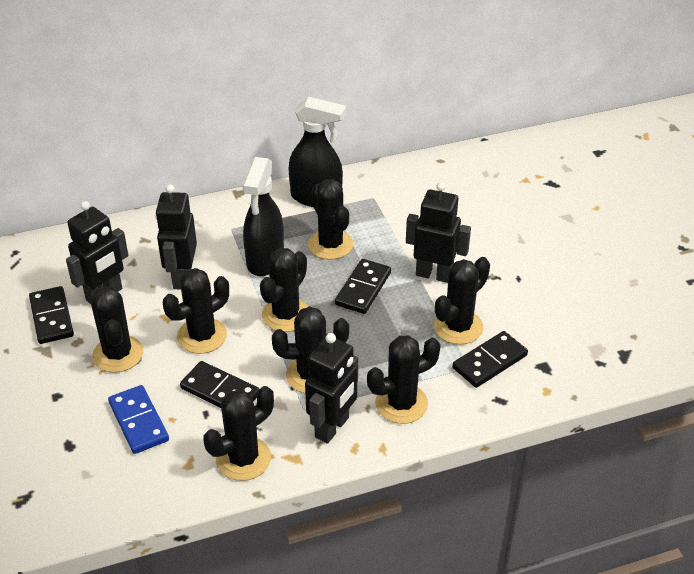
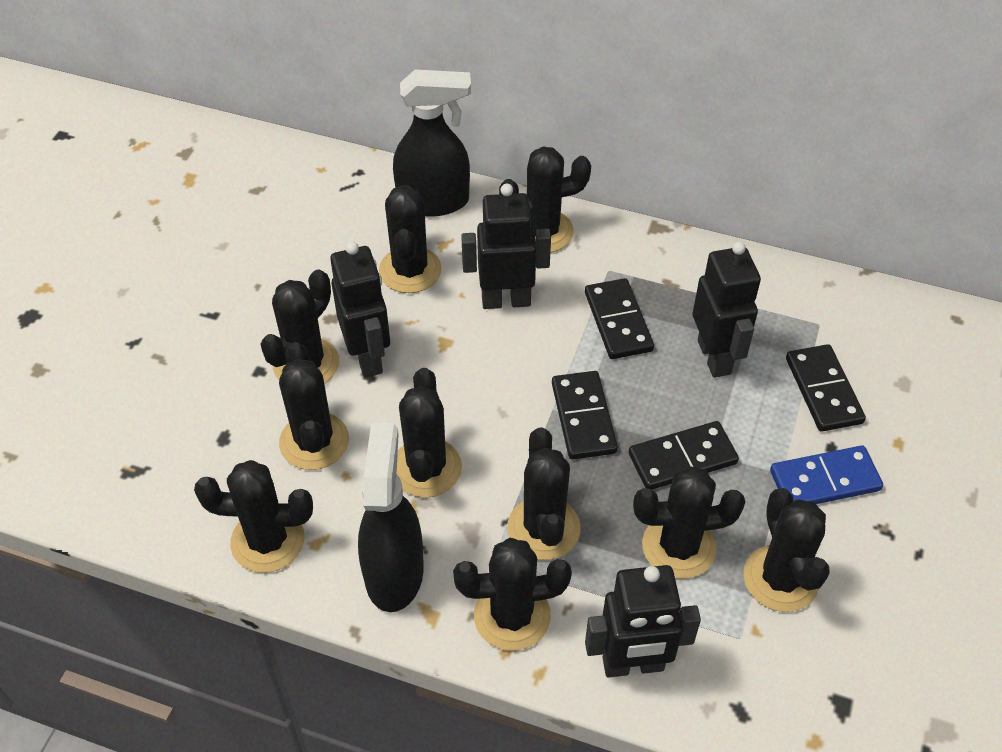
black cactus: [91,286,143,373] [163,268,229,354] [203,386,274,481] [260,248,308,332] [272,307,349,393] [308,179,354,260] [367,335,441,424] [434,257,490,345] = 8 -> [194,460,313,573] [260,270,339,384] [279,342,349,470] [379,185,442,293] [396,368,462,498] [453,538,572,651] [499,146,591,253] [507,427,581,560] [633,466,745,579] [743,488,830,612] = 10

